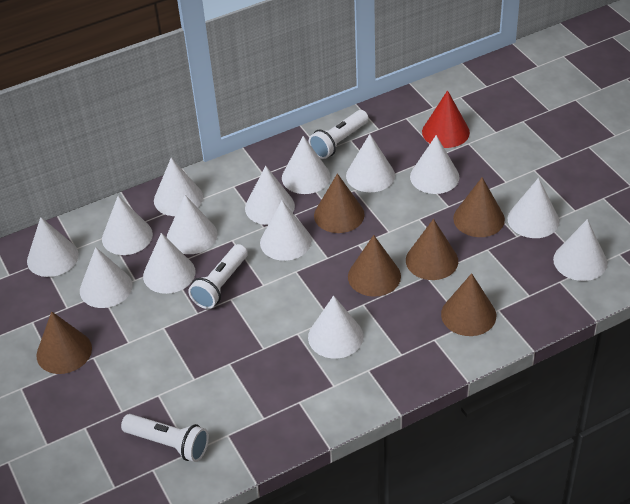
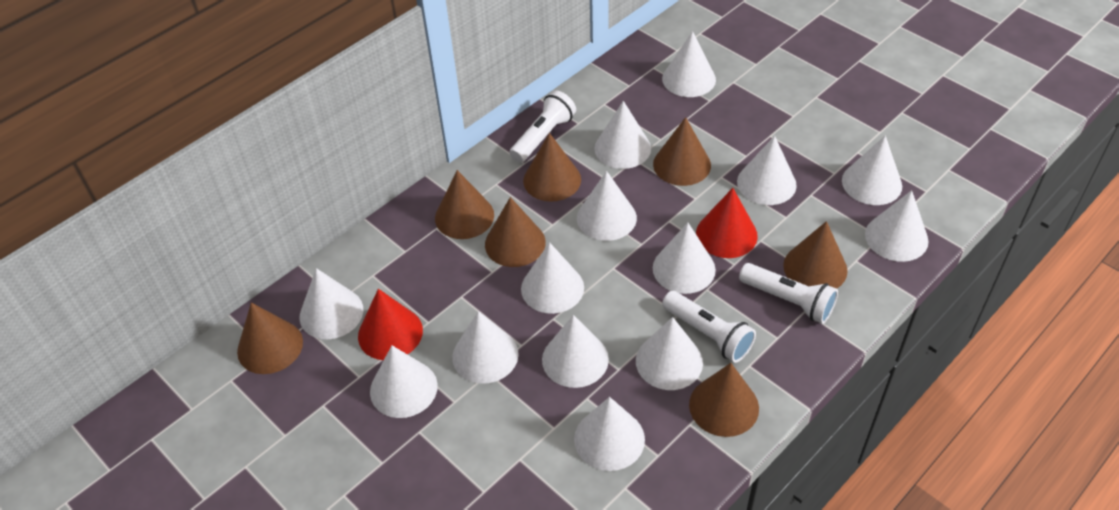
brown cone: [36,311,92,374] [314,173,365,233] [348,235,401,297] [406,219,458,280] [441,273,496,336] [453,177,505,237] = 6 -> [237,303,303,374] [435,170,494,239] [485,197,546,267] [523,133,581,202] [653,117,711,186] [689,363,759,437] [783,221,848,289] = 7
red cone: [422,90,470,148] = 1 -> [358,289,423,360] [696,188,758,258] = 2

